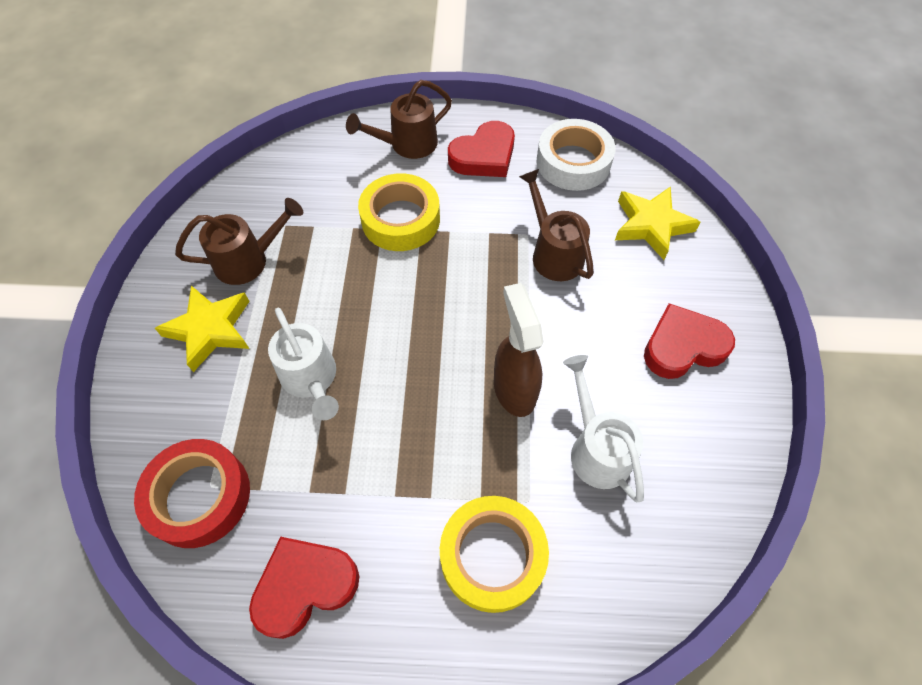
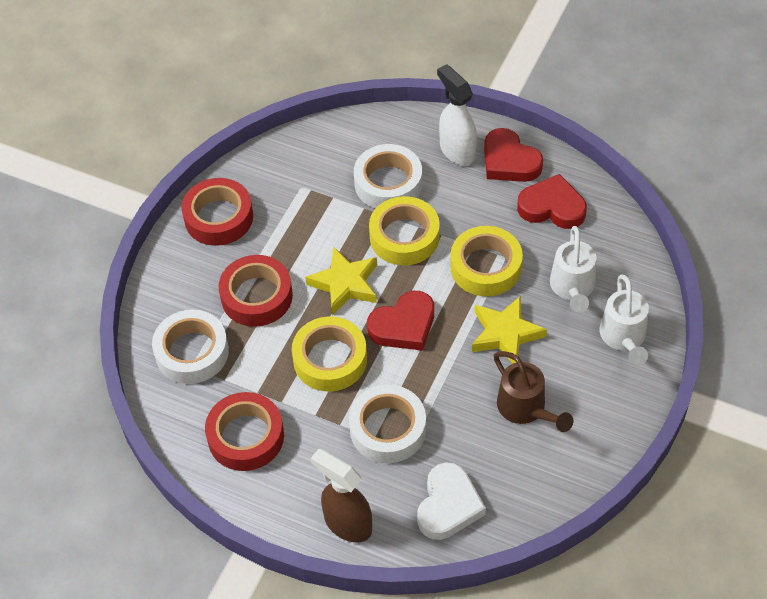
brown watering can: [175,198,303,285] [346,80,452,159] [519,169,594,281] = 3 -> [494,351,573,432] = 1
red tape: [134,439,250,548] = 1 -> [182,178,253,246] [205,392,284,471] [219,255,293,327] = 3
white heart: none = 0 -> [417,462,486,540] = 1
white spray bottle: none = 0 -> [437,64,477,165] = 1
white tape: [537,119,615,191] = 1 -> [152,309,229,384] [349,385,426,463] [354,144,422,209] = 3
yellow tape: [358,173,440,251] [440,496,549,613] = 2 -> [292,316,367,391] [369,196,440,265] [450,226,523,296] = 3

